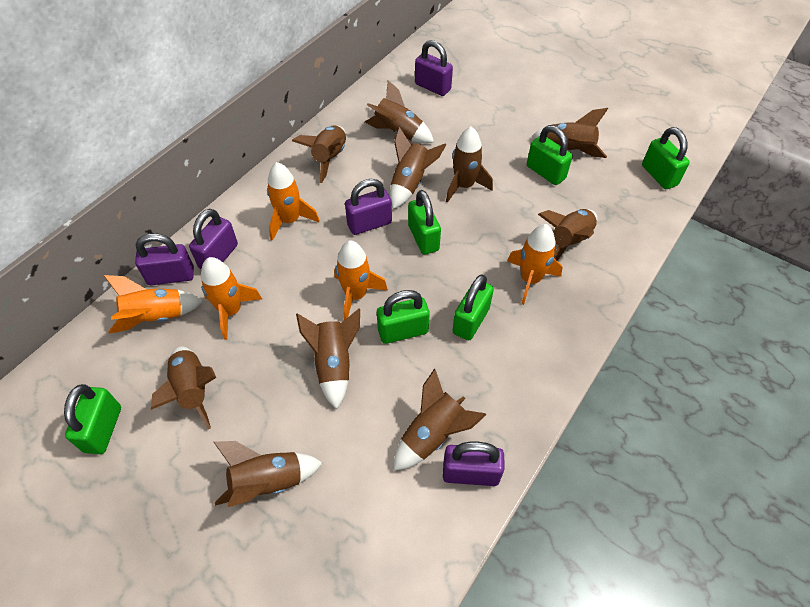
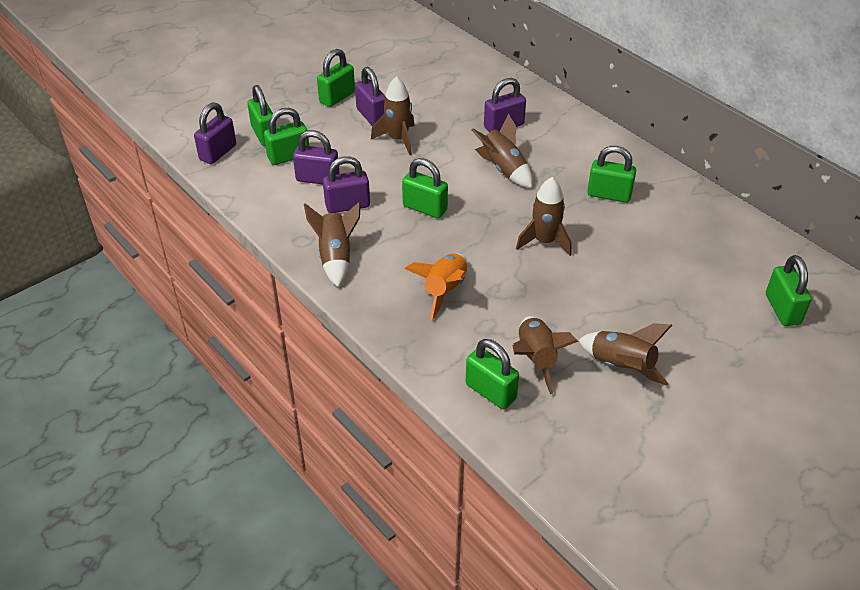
brown rocket: [151,346,217,430] [214,441,322,507] [292,125,346,183] [296,308,360,409] [365,80,434,143] [390,127,446,209] [394,368,487,470] [446,127,493,203] [532,108,608,158] [538,209,597,260] = 10 -> [304,202,361,287] [371,76,415,155] [471,114,532,188] [513,316,579,394] [516,177,572,256] [579,323,672,386] = 6
green padlock: [64,384,121,454] [377,290,430,344] [408,190,441,255] [452,274,494,340] [527,125,573,185] [642,127,690,189] = 6 -> [247,85,273,146] [264,108,309,165] [317,49,355,107] [402,158,448,218] [466,339,519,409] [587,146,636,203] [766,255,812,326] = 7
orange rocket: [104,275,203,334] [201,257,262,340] [267,162,320,241] [334,240,388,320] [507,224,562,305] = 5 -> [405,253,467,320] = 1

